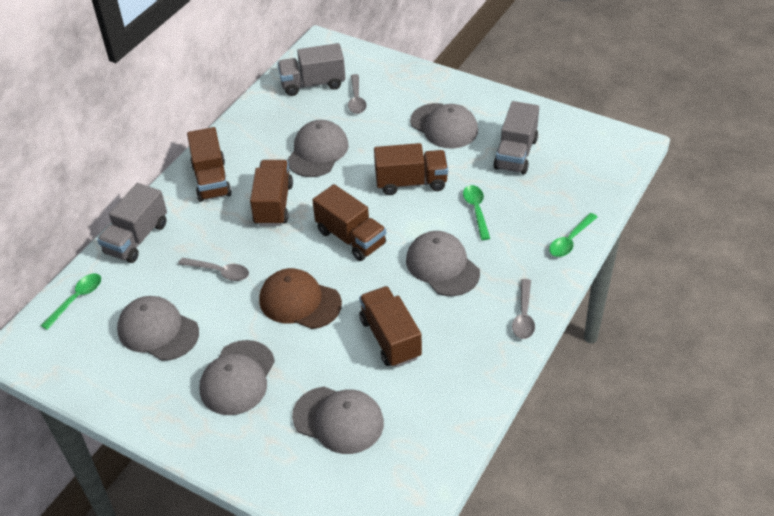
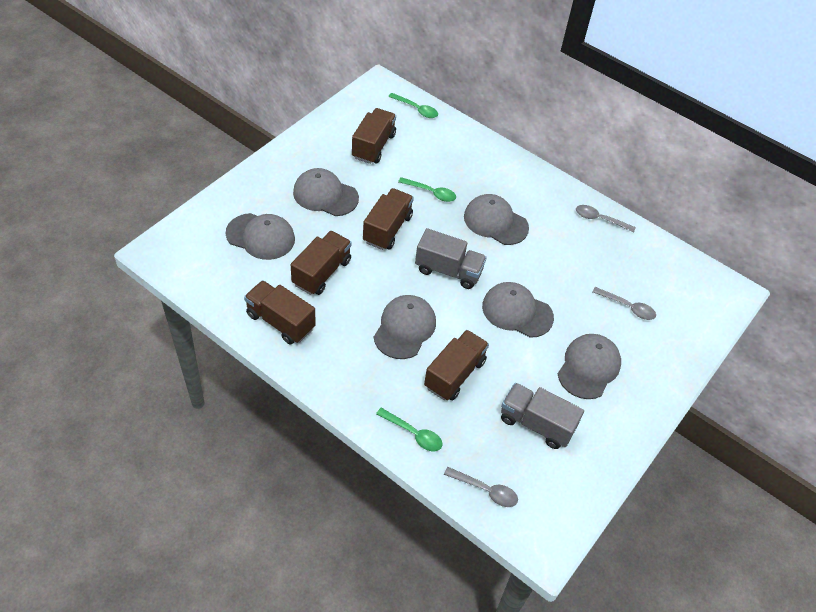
brown cap: [259,268,342,329] = 1 -> none = 0
grey truck: [97,183,167,263] [278,43,345,96] [494,101,539,174] = 3 -> [415,228,487,289] [501,383,584,449] = 2

